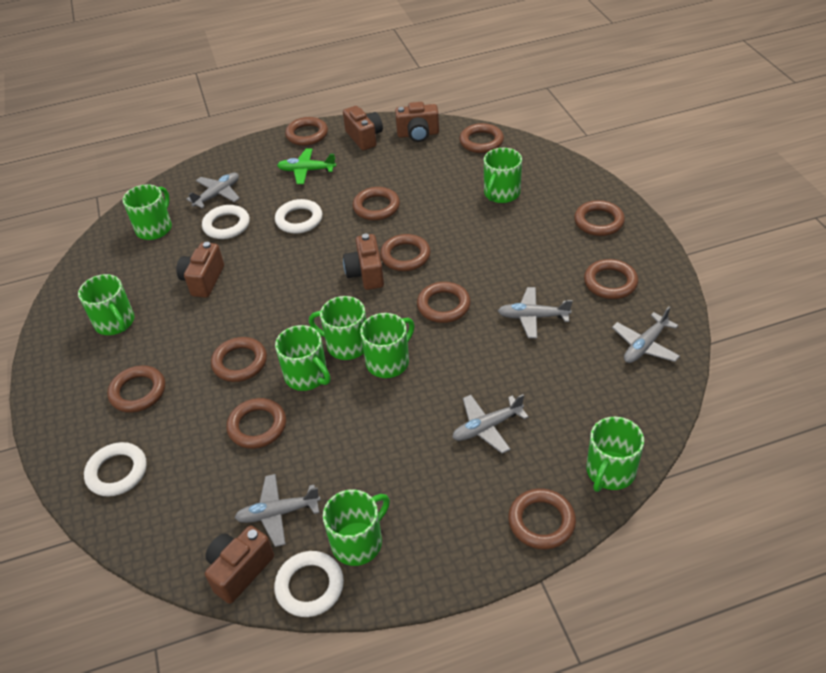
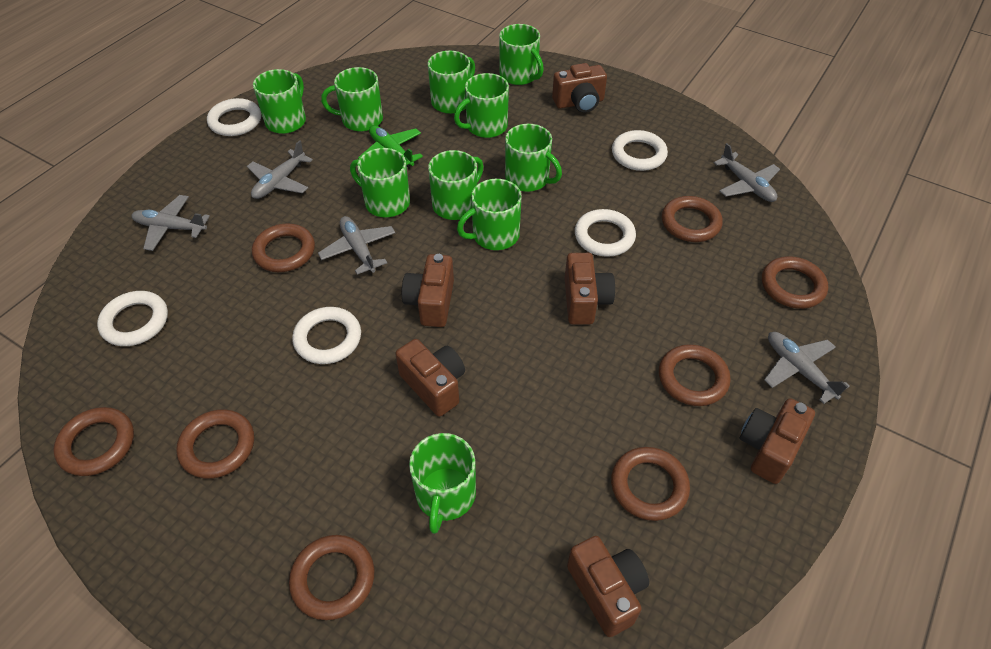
brown camera: [176,242,224,298] [205,525,274,604] [343,106,383,150] [343,234,384,290] [395,102,439,142] = 5 -> [395,339,465,417] [402,254,454,327] [552,63,607,113] [565,253,615,325] [567,536,649,637] [739,398,815,484] = 6
brown ring: [107,365,165,413] [211,337,267,382] [227,398,286,449] [285,117,328,146] [353,187,400,221] [380,234,431,271] [417,282,471,323] [459,123,504,153] [508,488,576,550] [574,200,625,236] [584,259,638,299] = 11 -> [53,407,134,476] [176,409,254,479] [252,224,315,272] [289,535,374,620] [611,447,690,521] [659,344,731,406] [662,196,723,242] [762,256,828,309] = 8
green mug: [78,274,134,335] [123,184,172,240] [275,325,330,391] [309,296,366,360] [323,490,390,566] [360,313,415,378] [484,148,522,203] [586,417,644,492] = 8 -> [253,69,306,134] [321,67,383,132] [350,148,410,217] [409,433,476,534] [428,50,475,114] [428,150,484,220] [454,73,509,138] [457,179,522,250] [499,24,544,85] [505,124,562,192] = 10
white ring: [84,442,147,497] [202,205,250,239] [274,551,344,617] [275,199,322,234] = 4 -> [97,291,168,346] [207,98,261,136] [292,307,361,364] [575,209,636,257] [612,130,668,171] = 5

